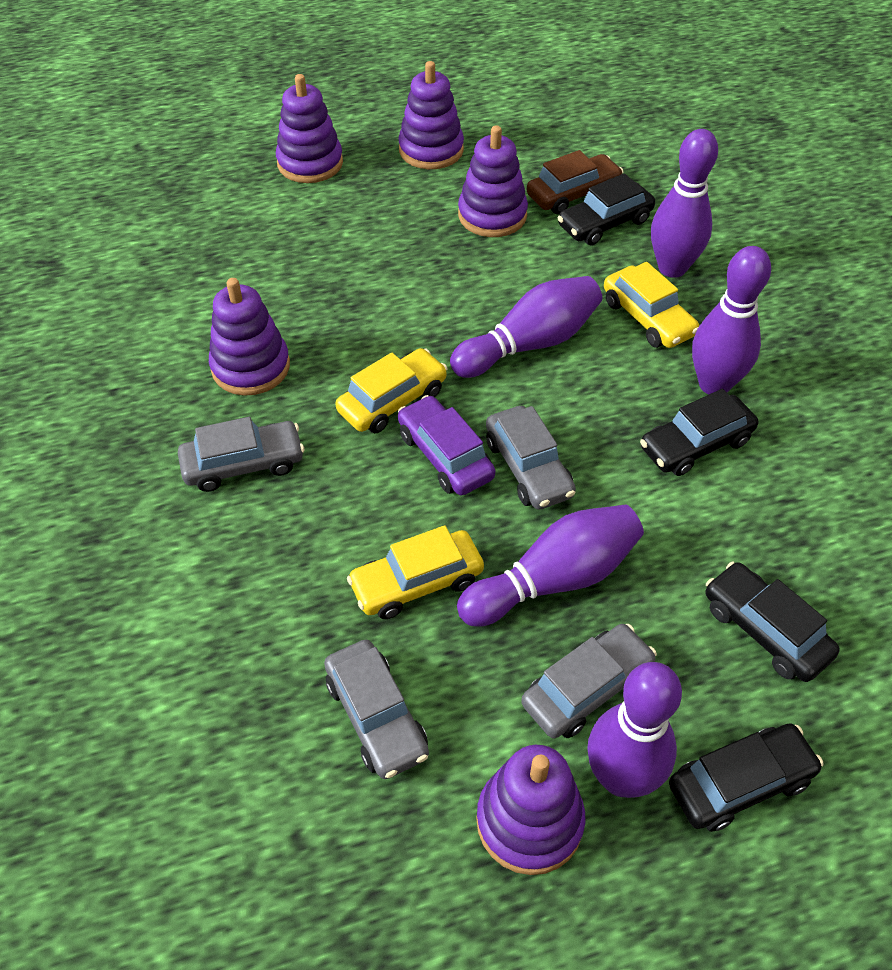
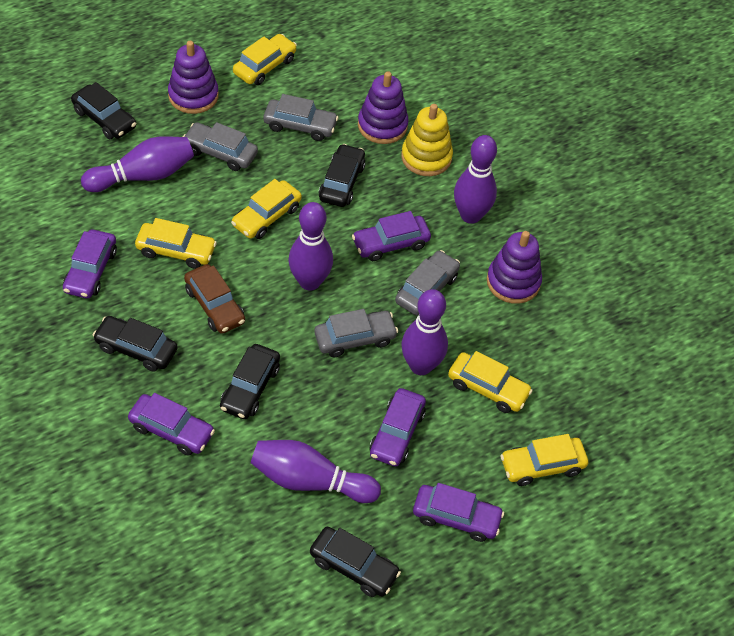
black car: [558,173,655,245] [640,389,758,476] [669,723,823,832] [706,561,840,682] = 4 -> [71,82,136,139] [93,316,178,372] [220,344,280,419] [310,527,401,597] [319,144,365,207] = 5
purple car: [398,395,496,495] = 1 -> [63,229,117,298] [128,393,215,456] [352,211,431,261] [370,388,426,466] [413,483,504,542] = 5
purple stacking toy: [209,278,290,396] [276,74,343,183] [398,61,464,169] [458,125,528,237] [476,745,585,875] = 5 -> [168,41,219,114] [358,71,409,144] [487,231,542,304] = 3
yellow car: [336,348,448,433] [347,525,484,619] [604,262,699,348] = 3 -> [135,218,217,269] [231,179,302,239] [233,34,297,85] [448,351,533,413] [500,434,588,486] = 5
yellow stacking toy: none = 0 -> [401,104,453,176] = 1

